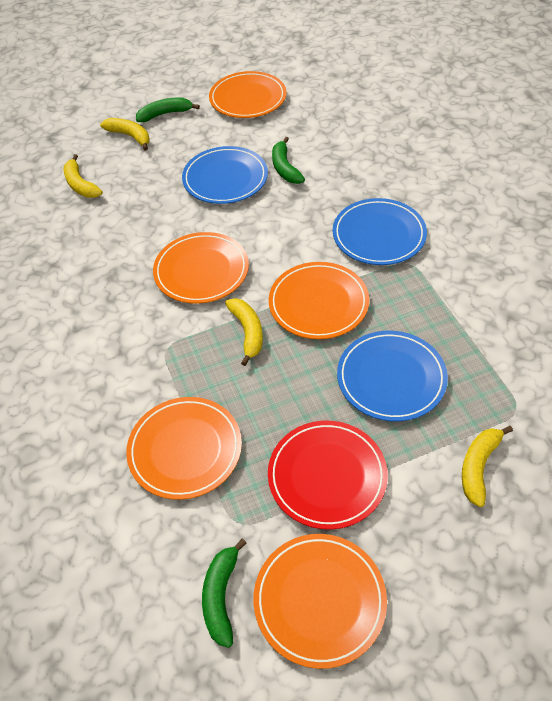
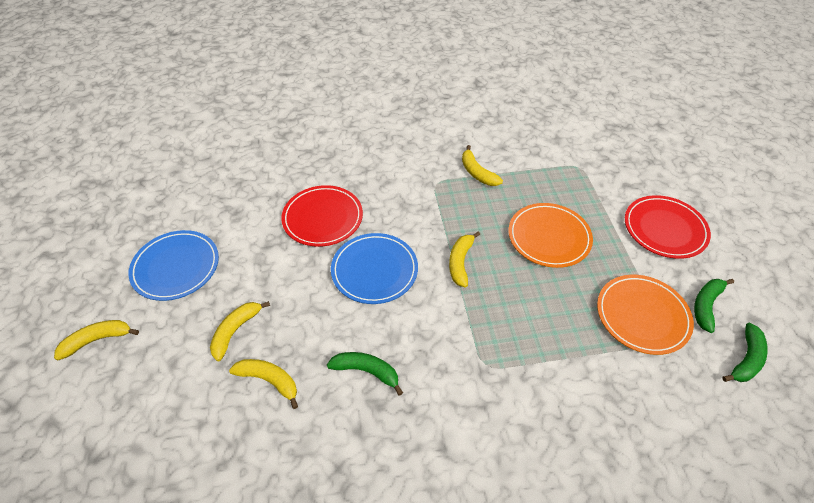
blue plate: [182,146,268,204] [333,198,427,265] [337,331,448,421] = 3 -> [128,230,219,301] [331,233,418,304] = 2
orange plate: [126,397,242,500] [153,232,249,304] [209,71,286,118] [253,534,387,669] [269,262,369,339] = 5 -> [509,203,593,268] [597,275,694,355] = 2
red plate: [268,421,388,530] = 1 -> [281,185,363,247] [625,195,711,259] = 2
yellow banana: [64,154,103,198] [100,118,150,151] [225,298,263,366] [462,426,513,507] = 4 -> [54,320,139,360] [210,301,270,361] [229,359,298,409] [449,231,480,287] [462,145,503,186] = 5

